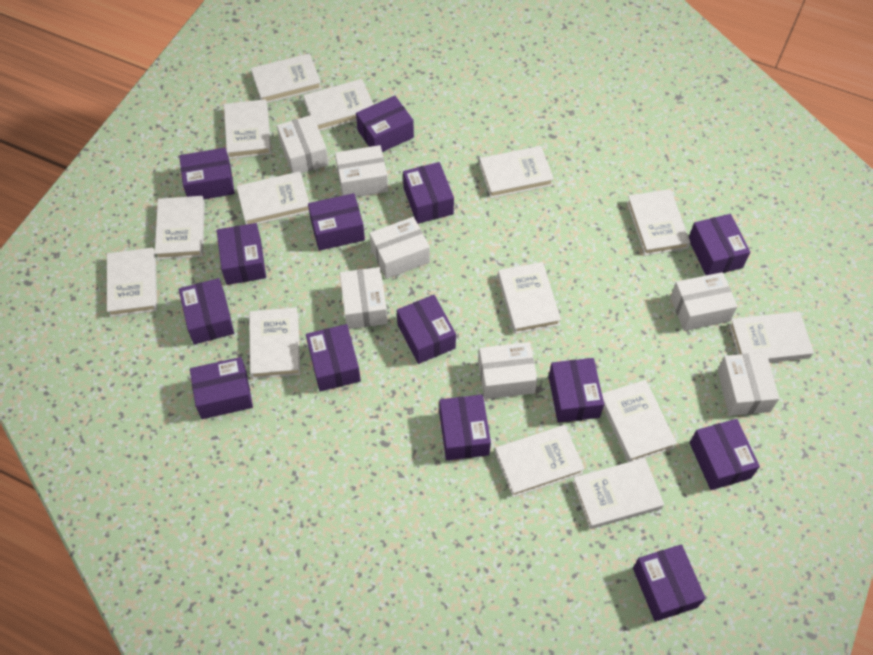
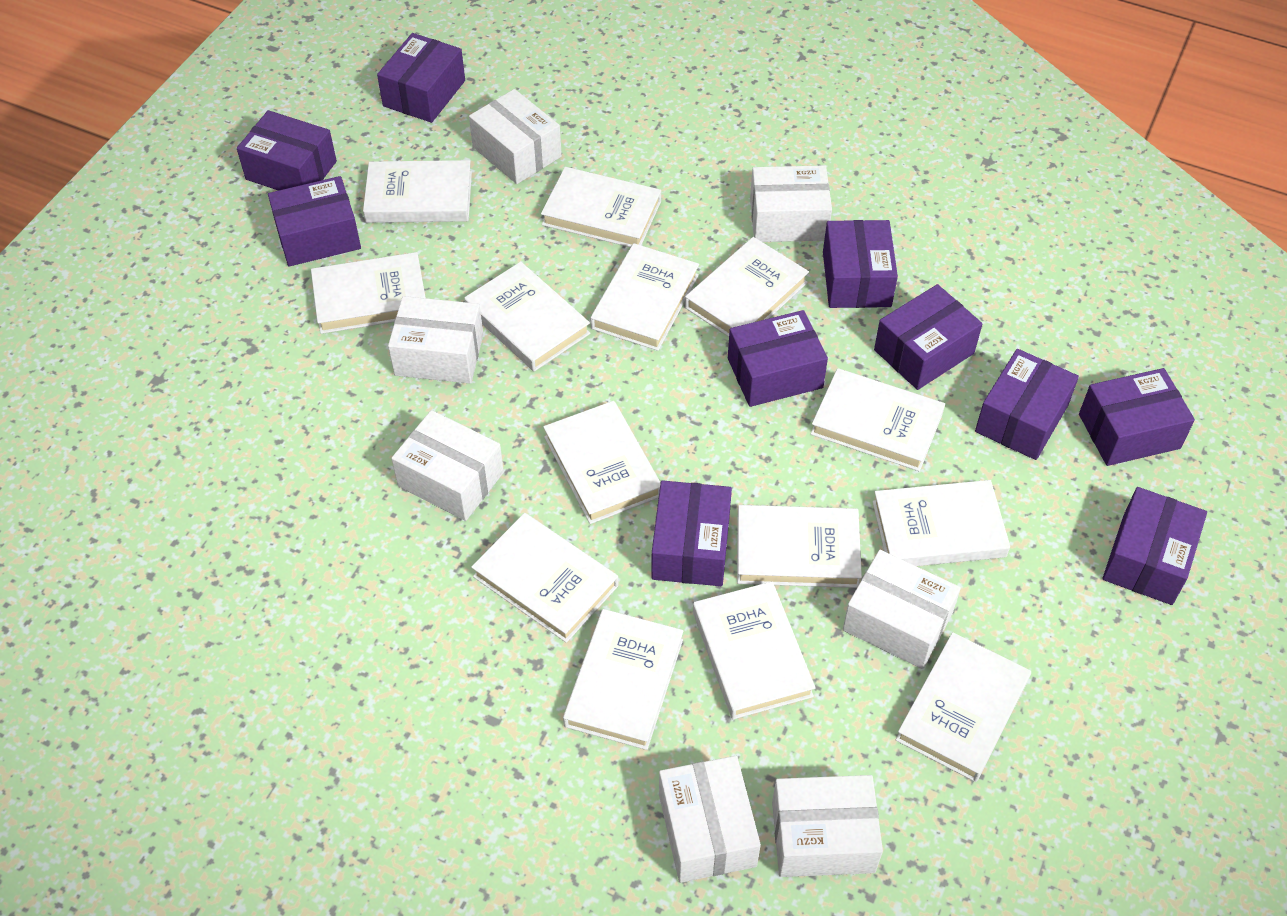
purple box: [179,148,235,199] [179,278,234,344] [190,357,253,419] [217,223,266,285] [306,324,361,392] [308,193,365,251] [356,96,414,152] [397,295,456,364] [403,162,454,224] [439,395,491,460] [549,358,604,423] [633,544,706,621] [689,214,750,275] [690,419,760,490] = 14 -> [237,110,337,191] [268,176,361,267] [377,33,465,123] [651,480,732,586] [728,310,828,407] [823,220,898,308] [874,284,982,390] [975,349,1079,460] [1079,368,1195,466] [1102,487,1207,605] = 10

